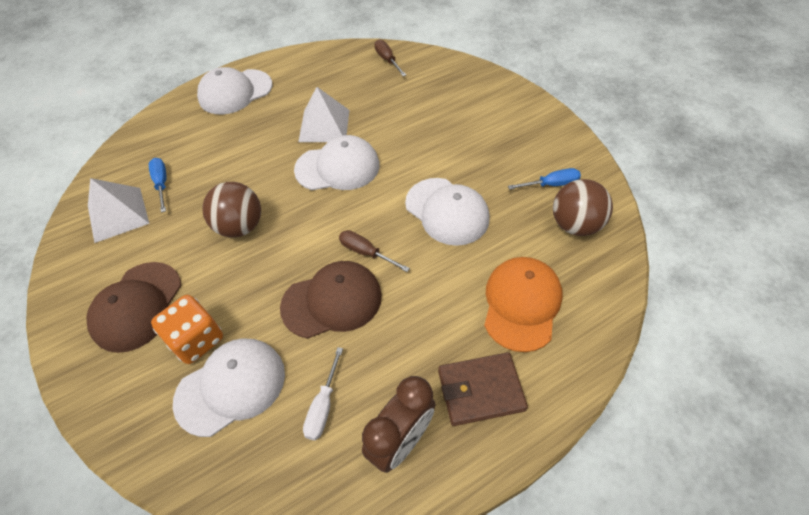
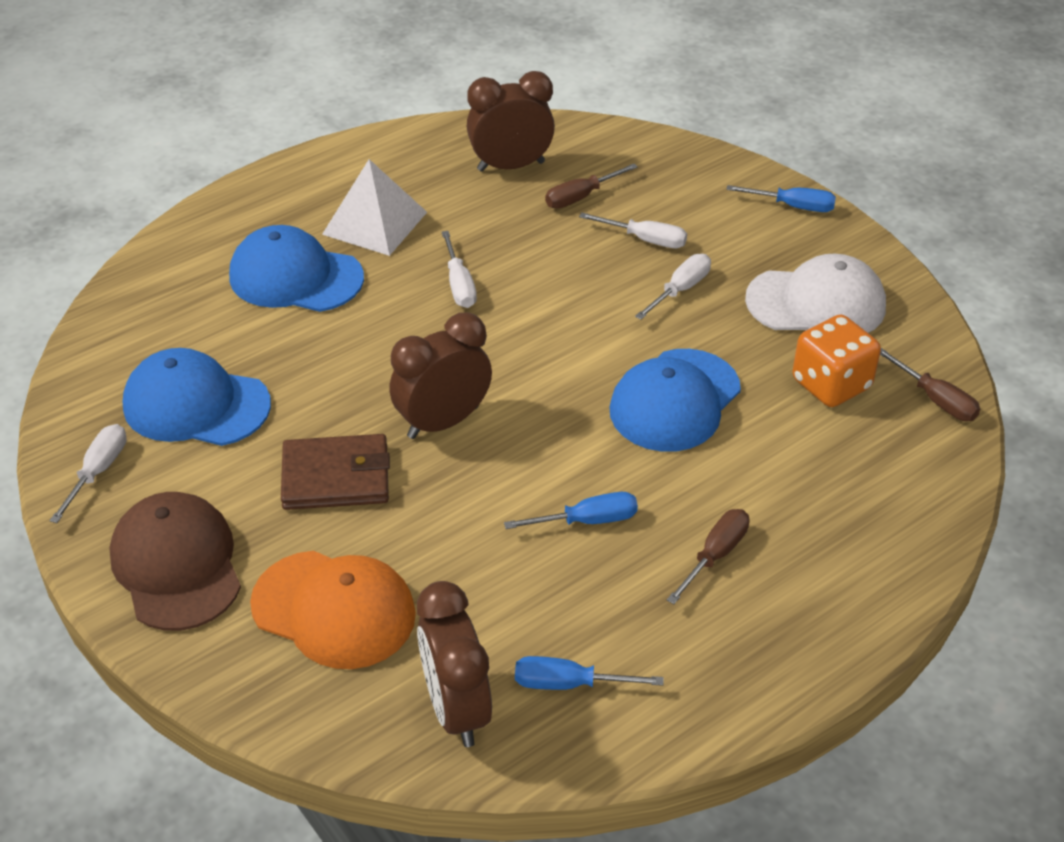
blue cap: none = 0 -> [123,348,271,446] [229,225,364,312] [609,349,741,452] = 3
blue screwdriver: [149,158,167,213] [508,168,581,190] = 2 -> [504,492,638,529] [515,656,664,690] [726,185,836,212] = 3
brown ball: [202,182,261,238] [553,179,613,236] = 2 -> none = 0
brown cap: [86,262,181,353] [280,261,382,339] = 2 -> [109,492,241,631] = 1
brown clock: [362,376,436,473] = 1 -> [389,313,492,439] [417,581,492,747] [467,71,555,172] = 3
brown screwdriver: [339,230,410,272] [374,40,406,76] = 2 -> [545,164,638,209] [667,509,750,604] [880,348,980,421] = 3
white cap: [173,338,285,437] [197,67,272,115] [294,135,379,190] [405,178,490,246] = 4 -> [745,254,886,333] = 1
white pyramid: [88,178,149,243] [298,87,349,142] = 2 -> [322,159,427,256] = 1
white screwdriver: [303,347,343,440] = 1 -> [49,424,127,523] [442,231,477,308] [579,212,687,248] [635,254,711,320] = 4

